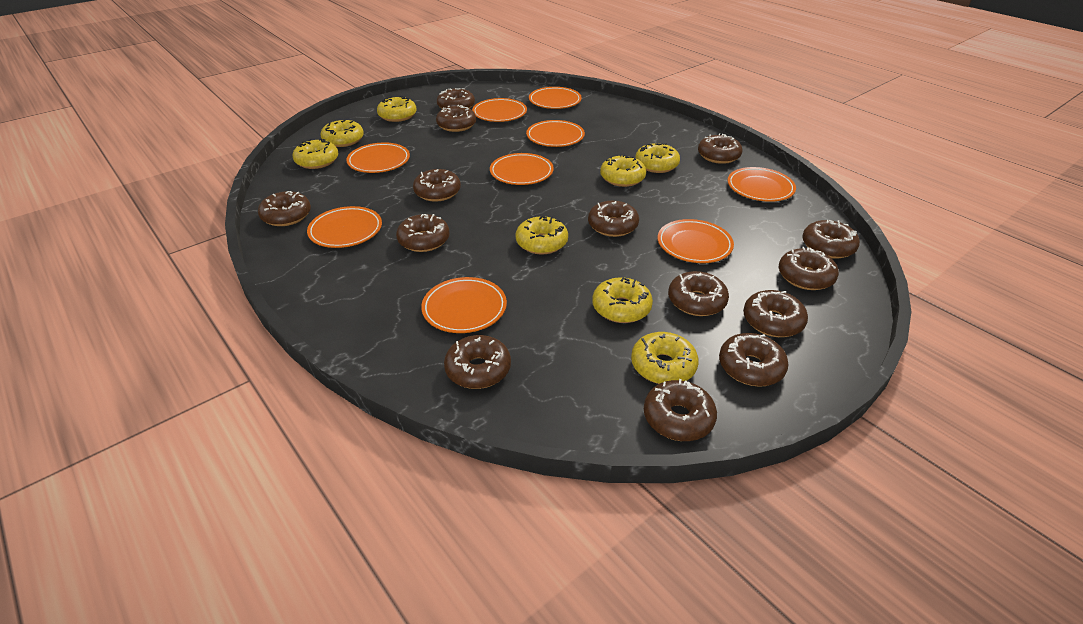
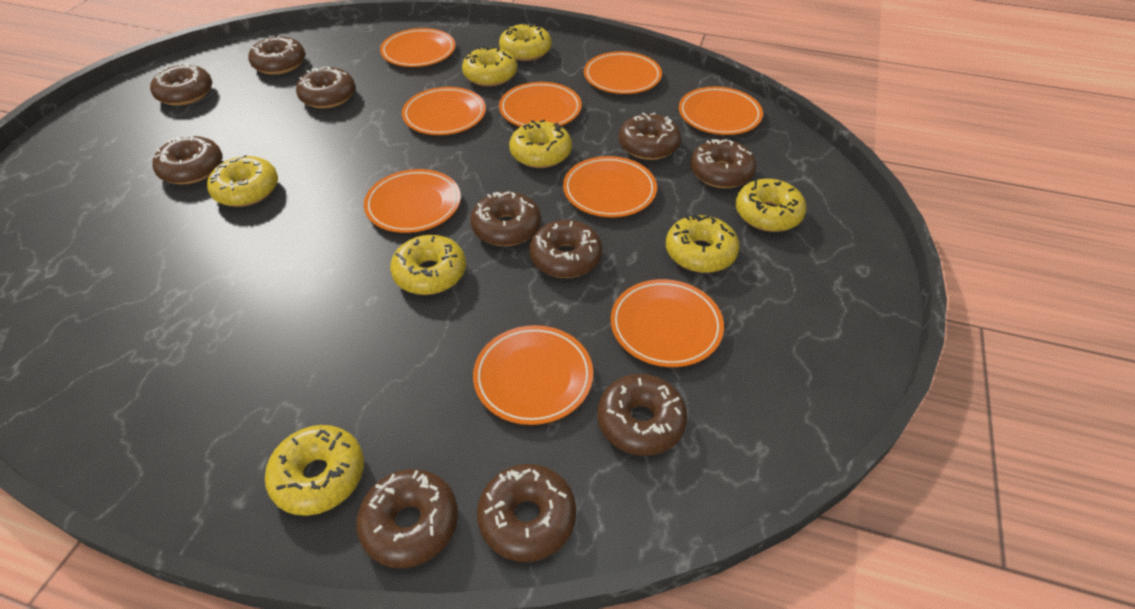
brown donut: [258,191,311,226] [396,214,450,252] [413,169,461,202] [436,105,476,132] [437,88,475,109] [444,335,511,389] [588,201,639,237] [644,379,717,441] [668,271,729,316] [698,133,742,164] [719,333,789,387] [743,290,808,337] [779,247,839,290] [802,220,860,259] = 14 -> [150,63,212,106] [152,135,223,185] [248,36,305,75] [296,66,355,109] [356,469,458,568] [471,191,541,246] [477,464,576,562] [529,220,602,278] [597,374,687,456] [619,112,681,160] [690,139,756,188] = 11

